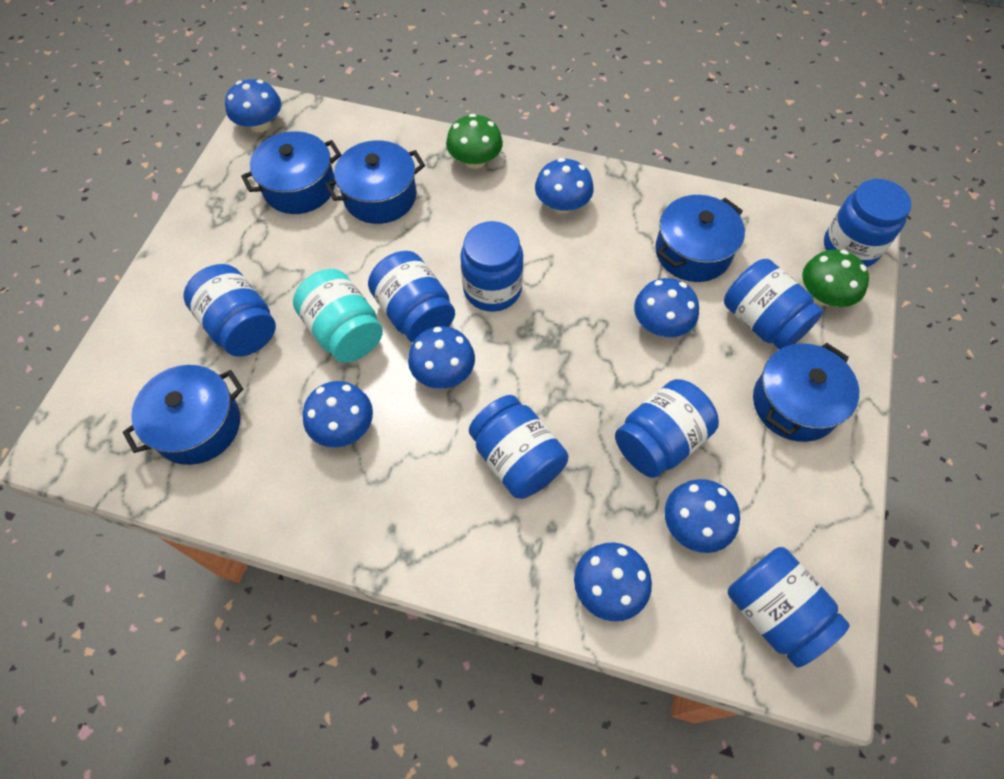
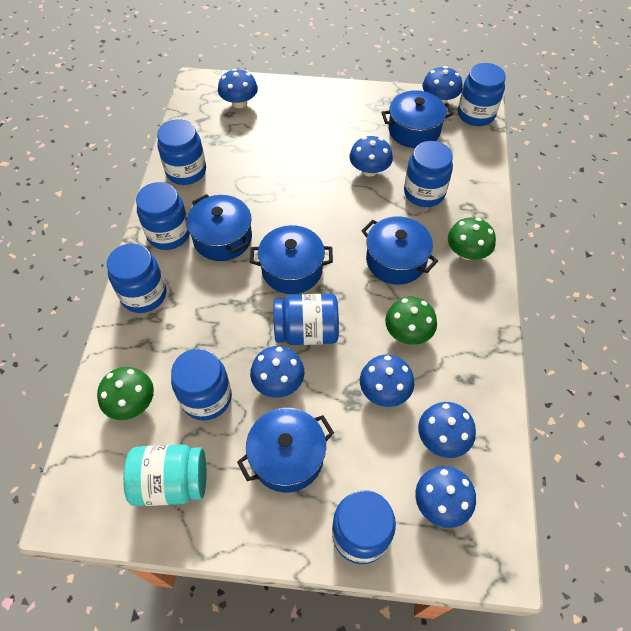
green mushroom: [446,114,503,169] [802,250,869,307] = 2 -> [97,367,154,420] [385,297,437,345] [448,217,496,260] = 3

